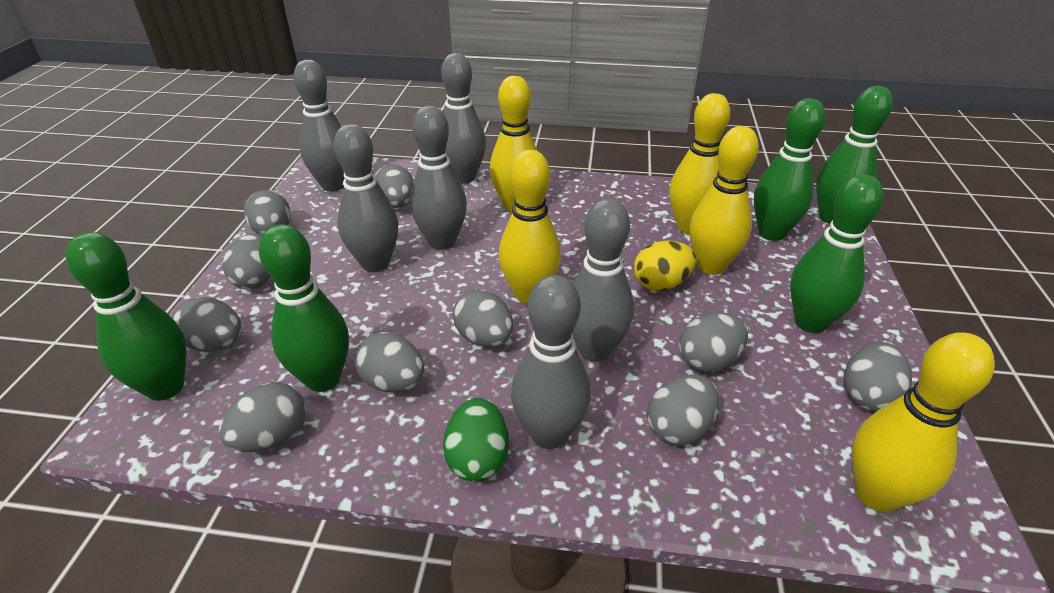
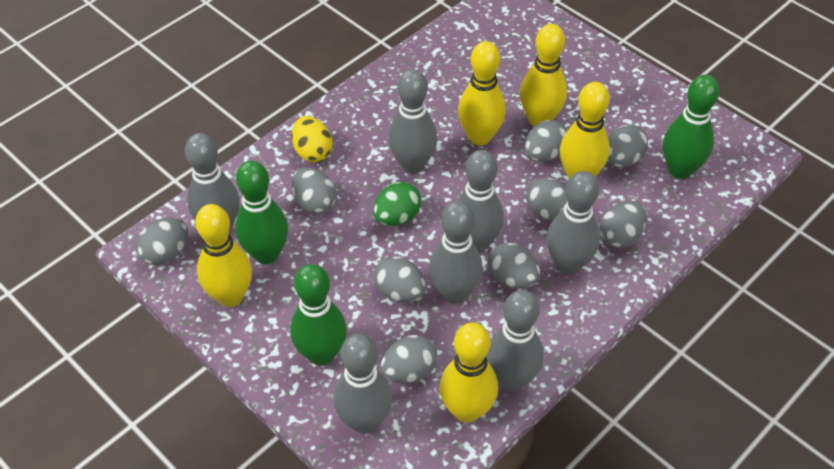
green bowling pin: [66,232,187,401] [259,224,349,392] [754,98,826,241] [790,174,884,333] [816,86,893,224] = 5 -> [235,161,288,264] [290,264,347,366] [663,75,720,179] = 3
grey bowling pin: [294,60,345,192] [333,124,398,272] [410,106,467,250] [441,53,486,183] [511,275,591,449] [572,199,634,362] = 6 -> [185,133,239,232] [333,334,392,434] [388,69,437,173] [429,201,483,304] [457,150,504,253] [486,290,544,391] [546,171,600,274] = 7
grey egg: [172,297,241,352] [219,382,306,452] [223,233,271,289] [244,190,291,235] [354,332,424,392] [375,164,414,208] [453,289,514,347] [647,374,719,446] [679,312,748,372] [844,342,912,411] = 10 -> [136,218,188,265] [291,167,337,214] [373,256,426,302] [380,335,438,383] [487,243,540,288] [524,120,567,162] [526,177,568,221] [599,201,647,248] [608,124,648,167] = 9

